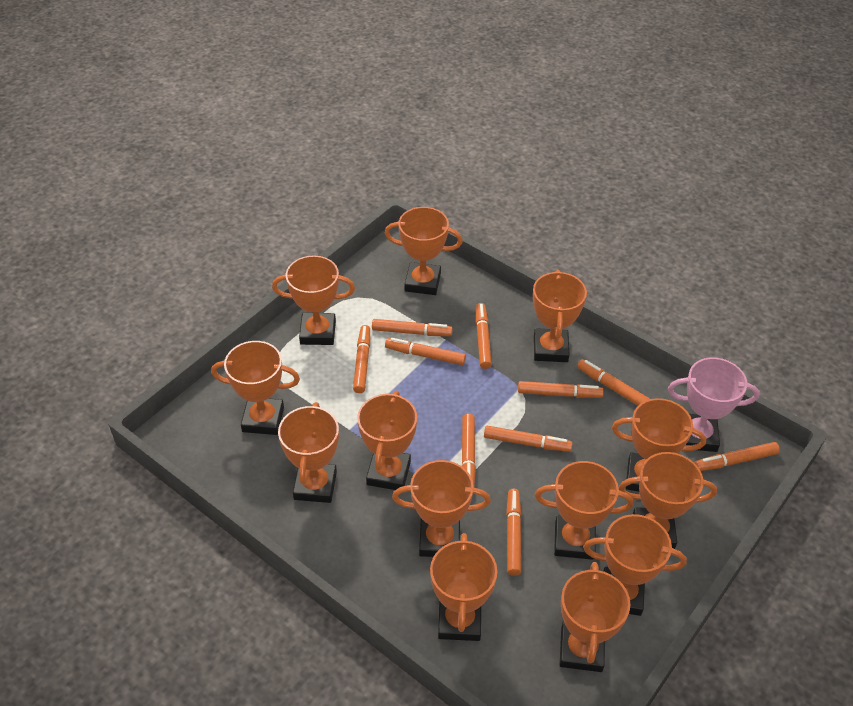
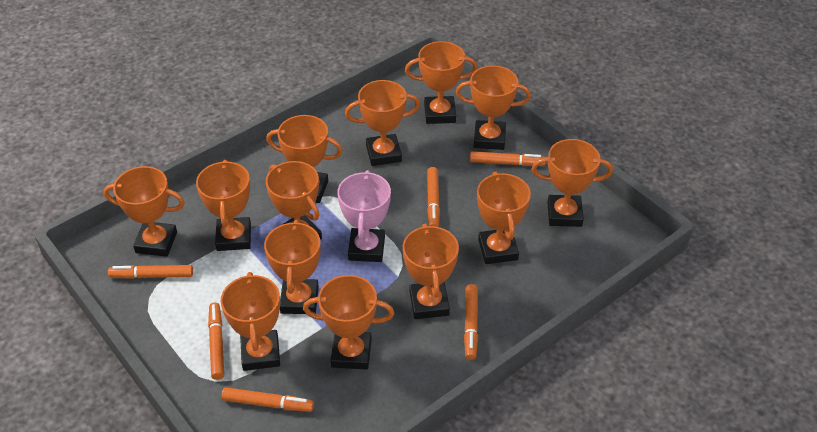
orange marker: [353,325,370,393] [372,319,453,336] [385,338,466,365] [462,414,476,486] [476,303,492,369] [484,426,572,452] [506,489,522,576] [518,381,604,398] [577,359,650,405] [694,442,780,471] = 10 -> [108,265,193,279] [208,303,224,380] [222,387,314,412] [427,167,440,227] [464,284,478,360] [470,151,545,166] = 6

